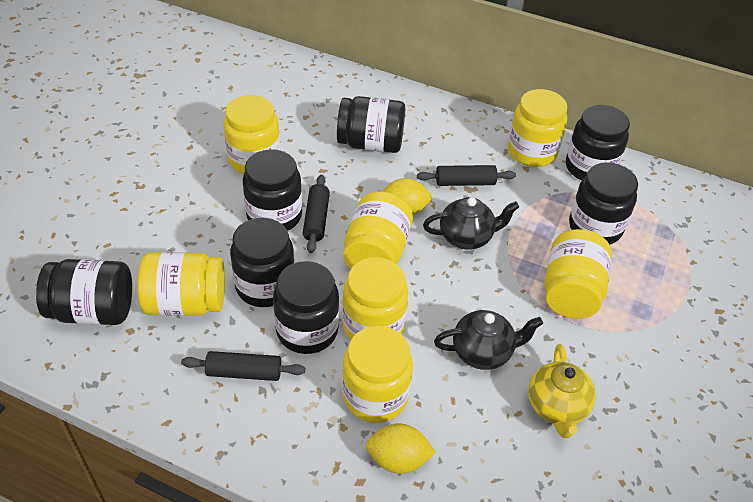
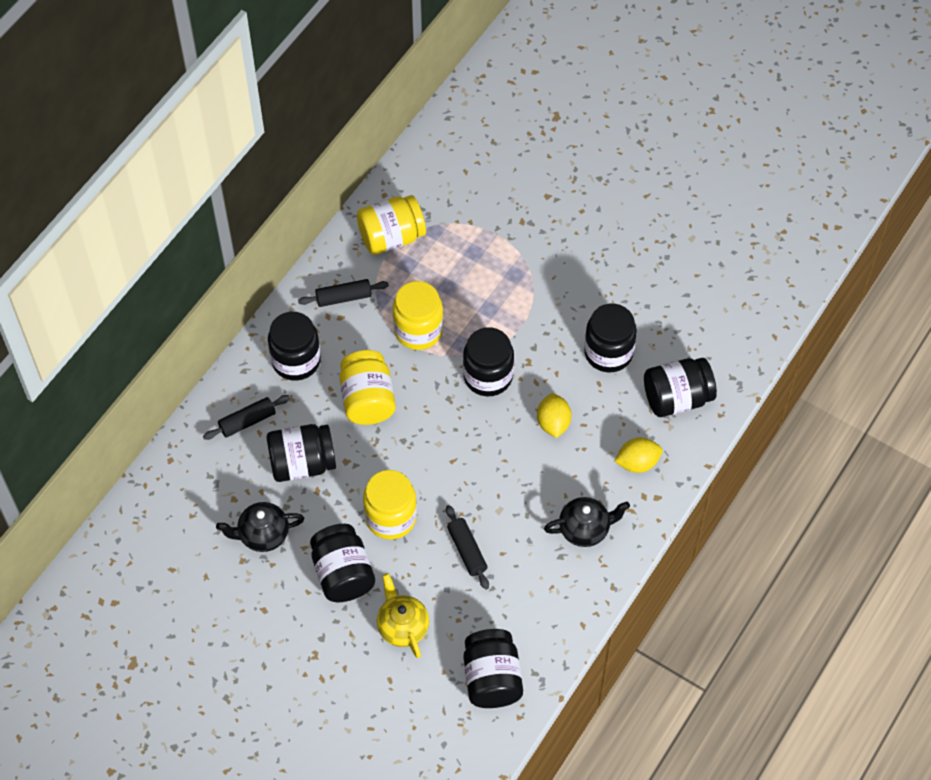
yellow jar: [137,252,225,316] [224,95,280,174] [342,257,408,340] [342,326,413,423] [343,191,413,268] [508,89,567,167] [545,229,612,319] = 7 -> [339,350,396,425] [357,195,426,255] [363,470,417,540] [393,281,443,350] = 4

